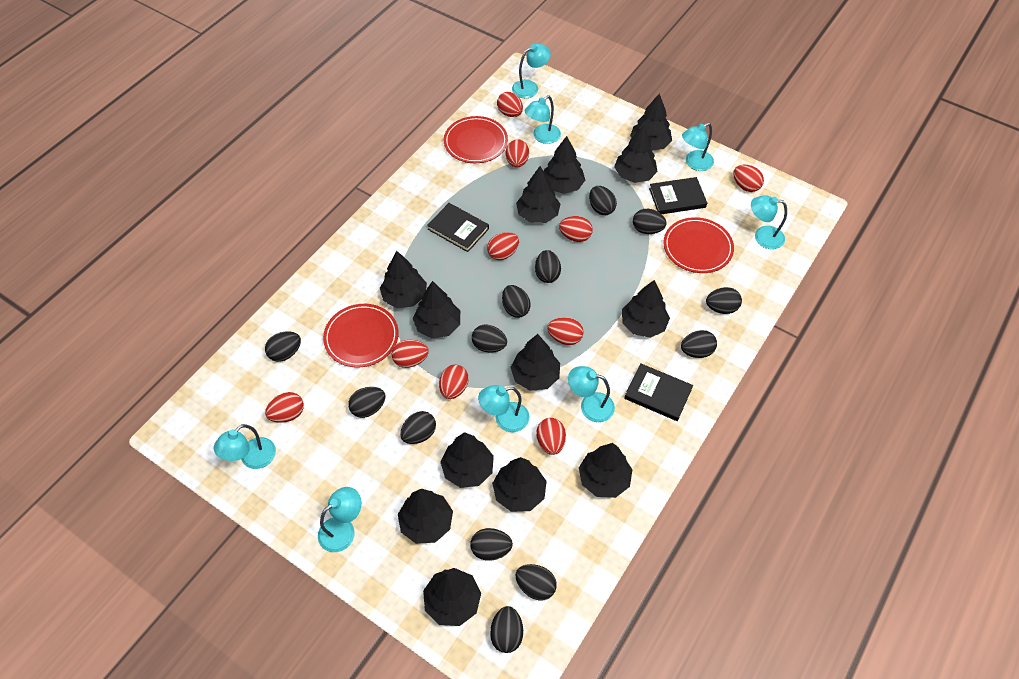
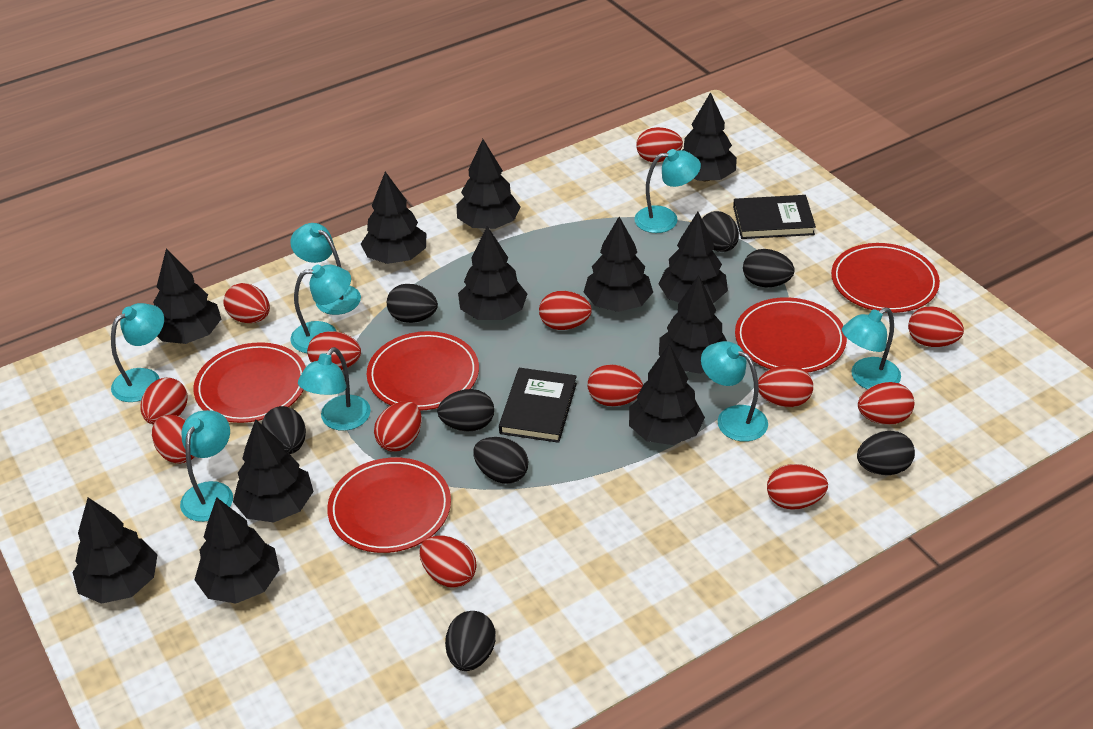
black book: [427,203,489,252] [624,363,693,421] [649,177,707,214] = 3 -> [499,368,577,443] [733,195,816,239] = 2
black egg: [265,331,301,362] [348,387,386,418] [400,411,436,444] [470,528,513,561] [472,325,507,353] [490,606,523,653] [502,285,531,318] [516,564,557,600] [535,250,561,283] [589,186,617,215] [633,209,667,234] [681,330,717,358] [706,287,742,314] = 13 -> [262,406,306,454] [387,284,438,323] [437,389,494,432] [445,611,496,671] [473,437,528,484] [702,211,739,252] [743,249,794,287] [857,431,915,475] = 8
black tree: [380,251,427,308] [398,489,453,544] [413,281,460,339] [423,568,481,626] [440,432,494,488] [492,457,547,512] [510,334,560,391] [516,166,560,223] [544,136,585,194] [579,443,632,498] [614,125,657,183] [622,280,670,338] [630,93,672,151] = 13 -> [73,498,158,604] [153,249,221,344] [195,497,279,604] [233,419,314,523] [361,172,426,264] [456,139,521,229] [458,226,527,320] [584,217,653,312] [629,344,705,445] [658,212,728,303] [659,275,727,374] [683,92,737,181] = 12
red egg: [265,392,304,423] [392,340,429,368] [439,365,469,399] [487,232,519,260] [497,92,523,117] [506,139,529,167] [536,418,566,455] [547,317,584,345] [559,216,593,242] [733,165,764,192] = 10 -> [141,377,187,425] [152,415,195,464] [223,283,270,323] [307,331,361,370] [374,401,422,452] [419,536,477,588] [539,291,592,330] [588,364,643,406] [636,127,683,162] [758,365,813,407] [767,464,828,510] [858,382,914,425] [908,306,964,347] = 13
red plate: [323,304,399,368] [444,116,508,163] [663,217,734,273] = 3 -> [193,342,306,423] [327,457,451,553] [367,331,479,410] [735,297,847,373] [831,243,940,313] = 5

